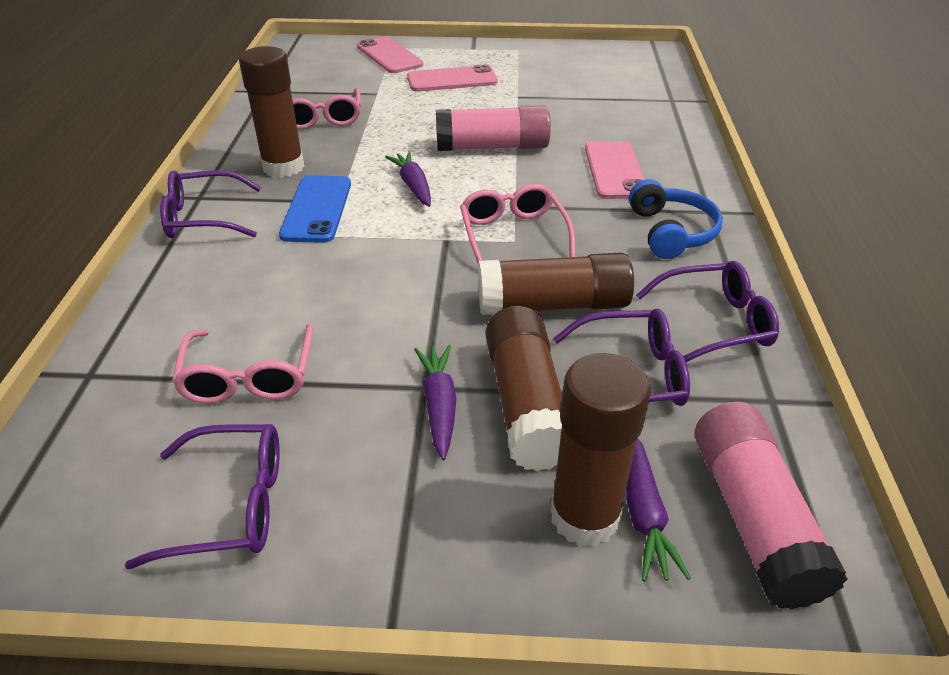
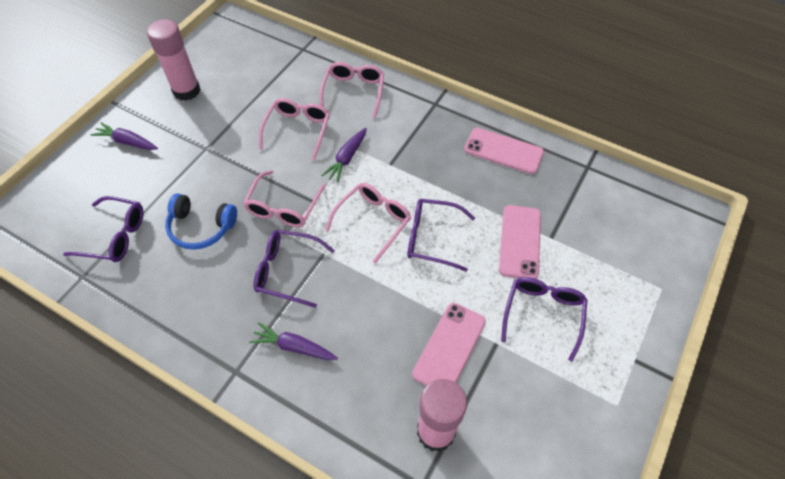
blue phone: [279,175,351,243] = 1 -> none = 0
brown glue stick: [239,46,304,178] [478,252,634,315] [486,306,562,471] [550,353,651,546] = 4 -> none = 0
pink glasses: [172,323,314,404] [292,88,361,130] [460,184,576,263] = 3 -> [243,170,326,227] [259,98,330,161] [320,62,384,118] [325,183,411,264] = 4

